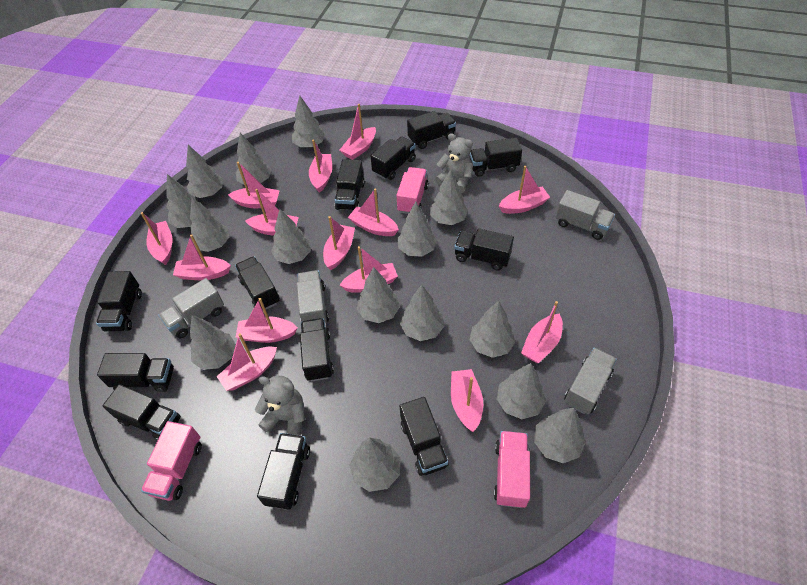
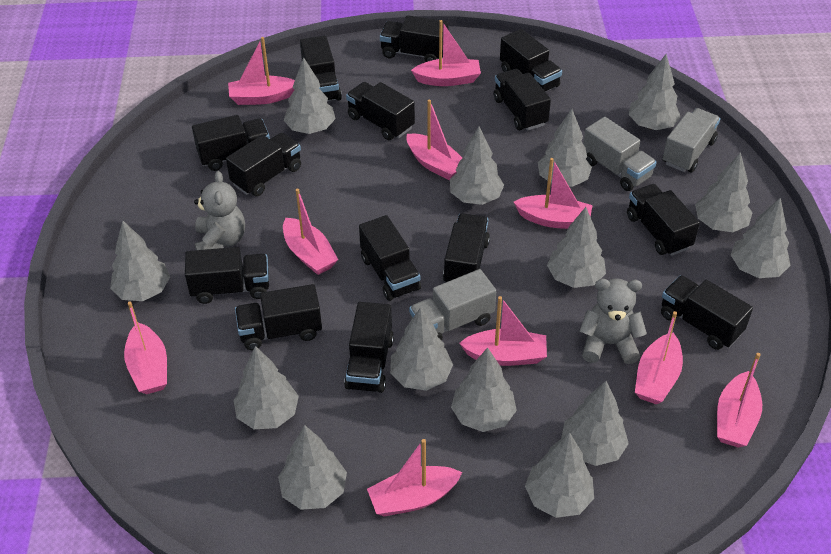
black truck: [96,271,142,331] [97,353,174,392] [103,384,181,441] [235,256,280,310] [257,433,310,510] [300,318,334,381] [335,159,365,210] [371,137,416,180] [400,397,449,476] [407,111,456,149] [454,228,514,270] [469,138,522,177] = 12 -> [185,247,269,304] [192,115,270,171] [226,132,301,196] [235,284,322,350] [300,36,342,101] [344,302,394,393] [346,82,415,140] [359,215,421,301] [380,15,449,62] [443,213,490,282] [494,69,551,131] [500,29,562,92] [627,184,700,256] [661,275,753,350] = 14
grey tree: [166,174,201,228] [186,145,223,198] [190,197,229,252] [190,315,236,370] [236,133,271,184] [271,209,311,264] [292,96,326,148] [349,438,401,492] [357,267,400,323] [397,202,437,257] [400,285,444,341] [430,170,468,225] [470,301,515,358] [497,363,546,419] [534,407,586,463] = 15 -> [110,221,170,301] [234,346,299,429] [278,425,347,510] [284,57,336,134] [390,307,453,391] [450,126,504,205] [451,347,517,432] [525,432,594,518] [538,109,592,187] [547,207,606,288] [561,381,629,466] [629,54,681,130] [695,152,753,232] [731,197,790,278] = 14
grey truck: [158,278,224,338] [296,270,329,323] [556,190,615,240] [564,348,617,414] = 4 -> [409,269,496,341] [583,117,657,191] [662,108,720,172] = 3
pink boat: [141,212,173,265] [173,234,231,280] [216,333,277,391] [228,162,280,208] [236,298,298,343] [245,189,299,235] [309,139,332,193] [323,216,355,270] [340,104,376,160] [340,246,398,293] [348,188,399,236] [451,369,483,432] [499,166,550,214] [521,301,563,363] = 14 -> [124,302,167,394] [228,37,295,105] [283,189,338,275] [367,439,462,517] [407,100,462,180] [411,20,481,86] [459,296,547,366] [514,158,593,229] [635,311,683,404] [717,353,762,448] = 10
pink truck: [141,421,202,501] [397,167,428,214] [494,431,530,508] = 3 -> none = 0

